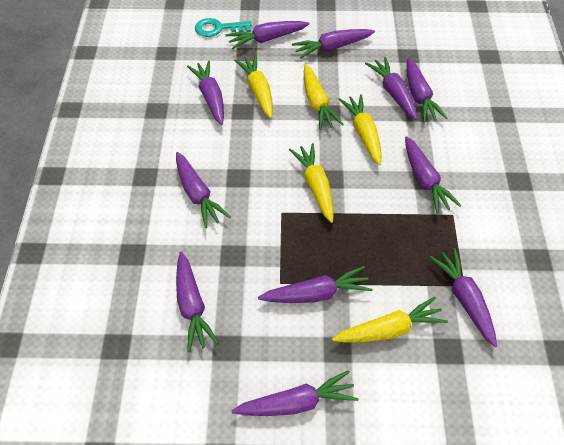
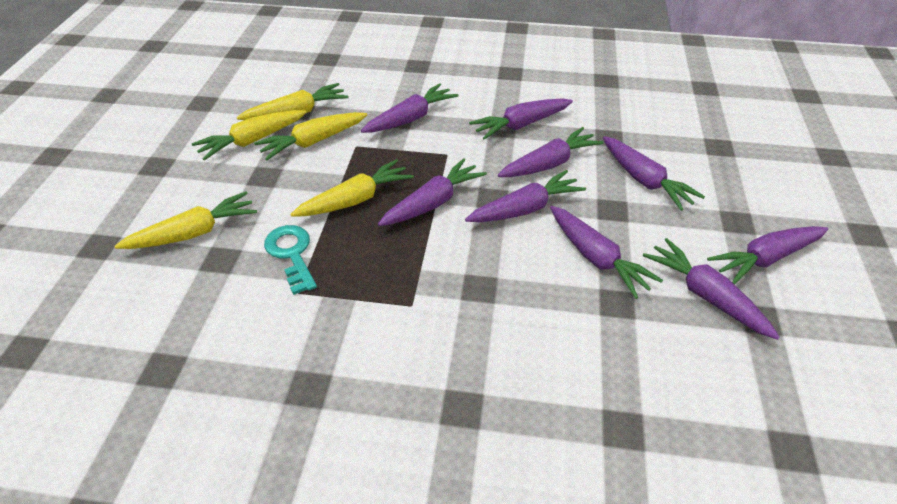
purple carrot: [176,152,230,228] [176,252,219,352] [187,61,224,125] [226,21,309,49] [231,370,358,416] [258,266,372,303] [292,29,375,59] [365,57,417,120] [405,136,462,214] [406,58,447,123] [429,248,497,347] = 11 -> [361,83,458,133] [378,158,487,226] [465,170,586,222] [469,99,573,140] [498,127,603,177] [550,206,663,299] [603,136,705,211] [643,238,780,340] [707,226,828,285] = 9

